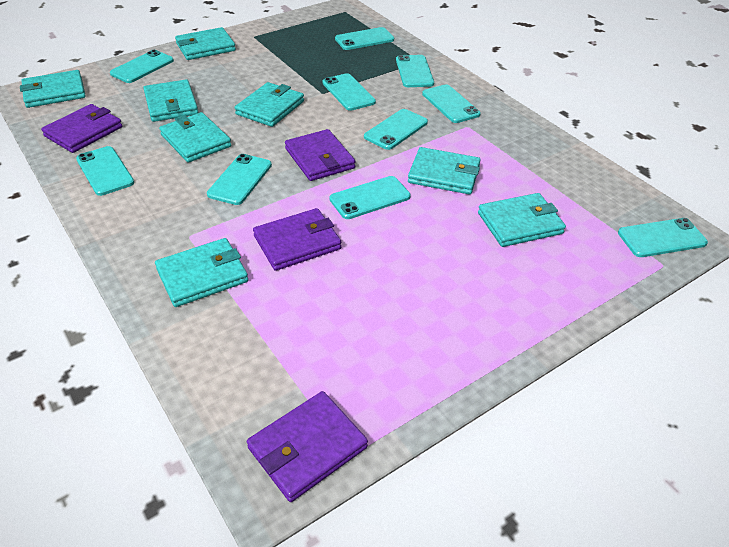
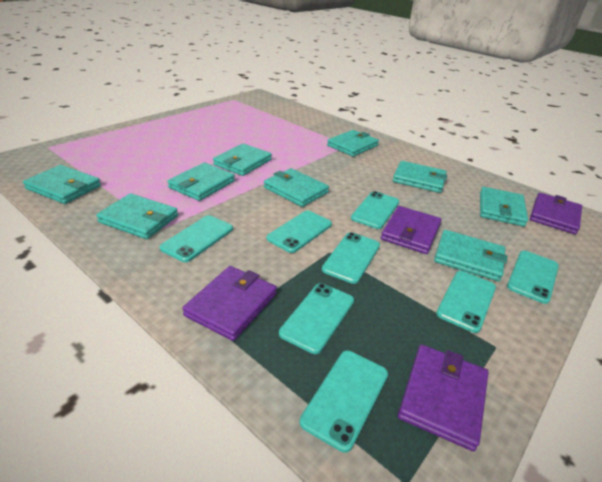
turquoise phone: [76,146,134,196] [110,50,174,83] [207,154,272,205] [322,73,376,111] [329,176,411,219] [335,27,394,50] [364,109,428,150] [396,55,434,87] [422,84,481,123] [618,218,708,257] = 10 -> [160,215,233,262] [266,210,332,253] [279,283,354,354] [300,350,388,453] [322,232,380,284] [351,191,399,229] [436,271,496,333] [507,251,559,304] = 8
turquoise wallet: [20,70,86,108] [143,79,198,122] [155,238,248,307] [159,112,231,163] [175,27,236,60] [235,82,304,127] [408,147,481,194] [478,193,566,247] = 8 -> [23,165,101,204] [96,193,178,239] [167,163,235,201] [213,143,272,176] [264,168,329,207] [327,130,379,157] [393,161,447,193] [434,230,507,281] [480,187,528,227] = 9

